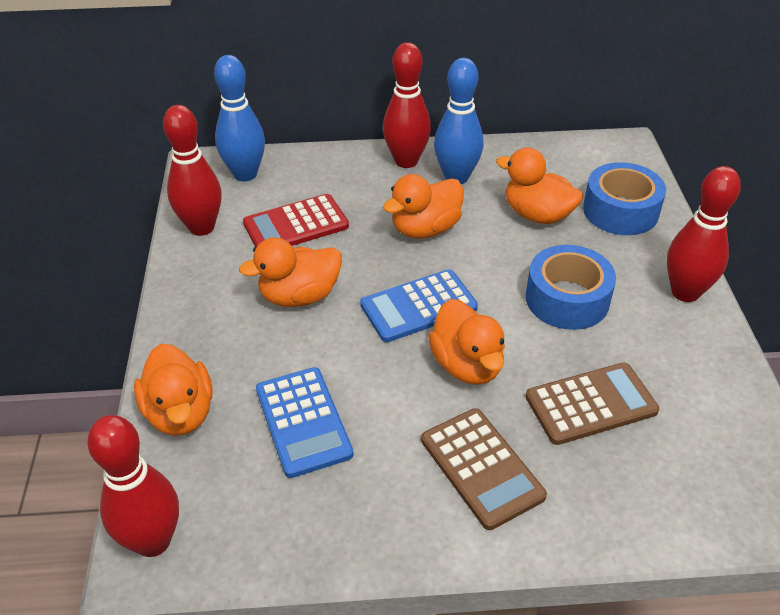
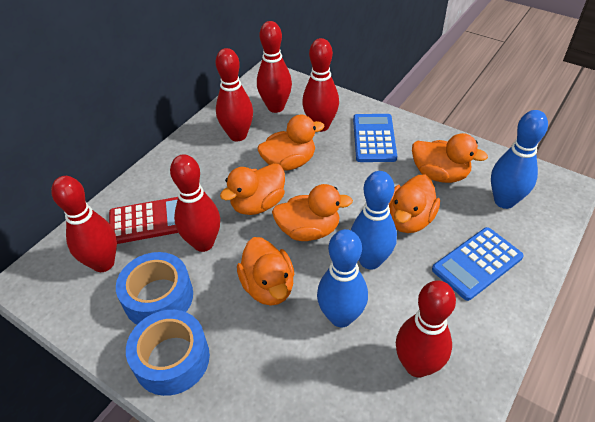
blue bowling pin: [214,55,265,181] [434,58,483,184] = 2 -> [317,229,368,327] [351,171,397,270] [491,110,548,209] = 3
brown calculator: [421,408,547,530] [526,363,659,445] = 2 -> none = 0
orange duck: [134,344,212,436] [239,237,342,307] [383,174,464,238] [428,299,505,385] [496,148,583,224] = 5 -> [220,163,285,215] [237,237,295,306] [257,115,324,171] [272,184,353,241] [389,175,440,233] [412,133,488,183] = 6
red bowling pin: [87,415,179,557] [163,105,222,236] [383,42,431,168] [667,166,741,302] = 4 -> [51,176,117,272] [170,154,220,252] [216,48,253,141] [257,21,292,113] [302,38,339,132] [396,281,456,378] = 6

